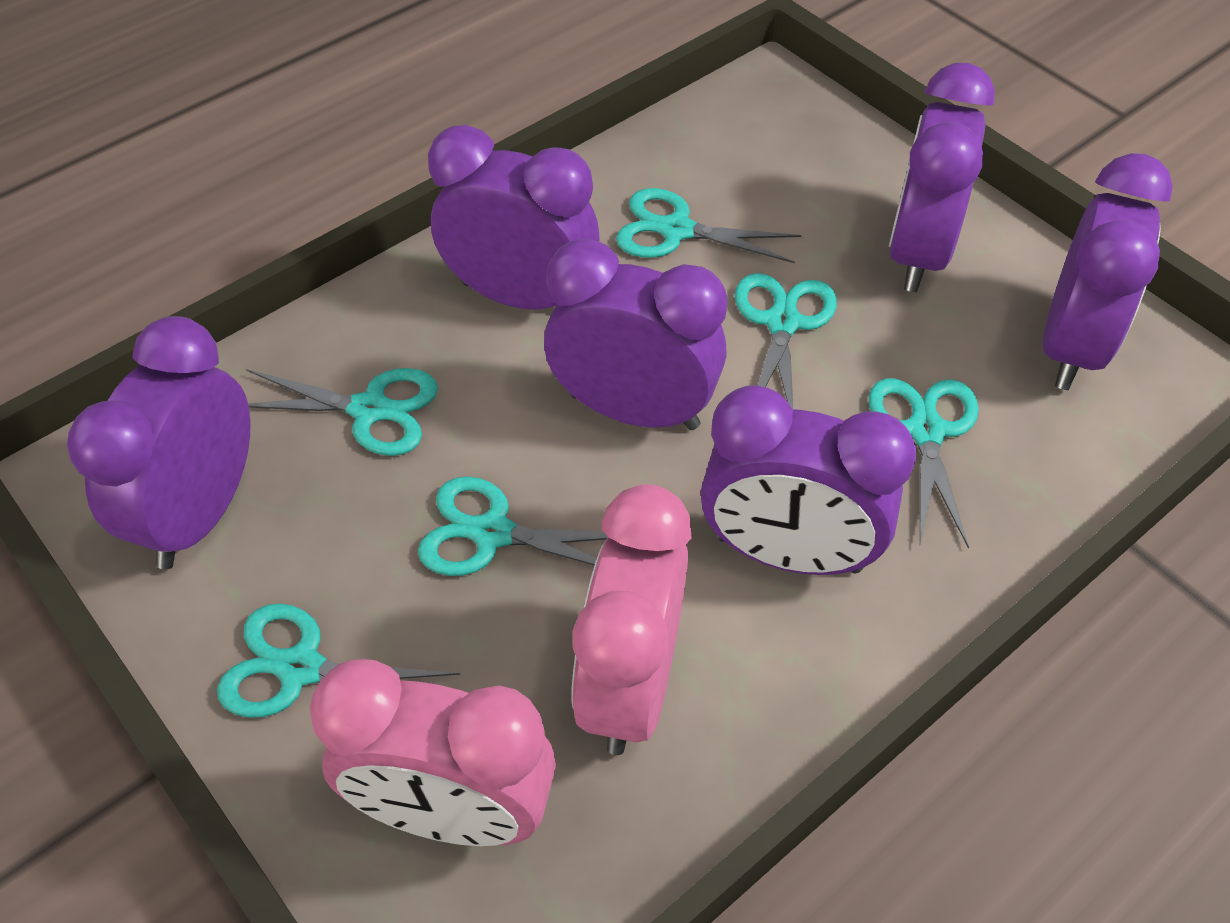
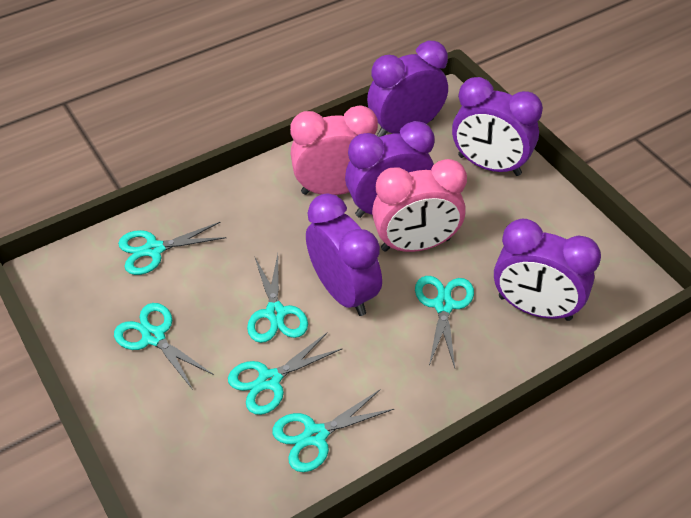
purple clock: [67,316,251,569] [428,125,600,310] [544,238,727,430] [701,386,916,575] [889,63,995,292] [1043,153,1173,390] = 6 -> [306,193,382,316] [345,121,435,218] [367,41,448,137] [452,77,543,176] [494,219,601,321] = 5

